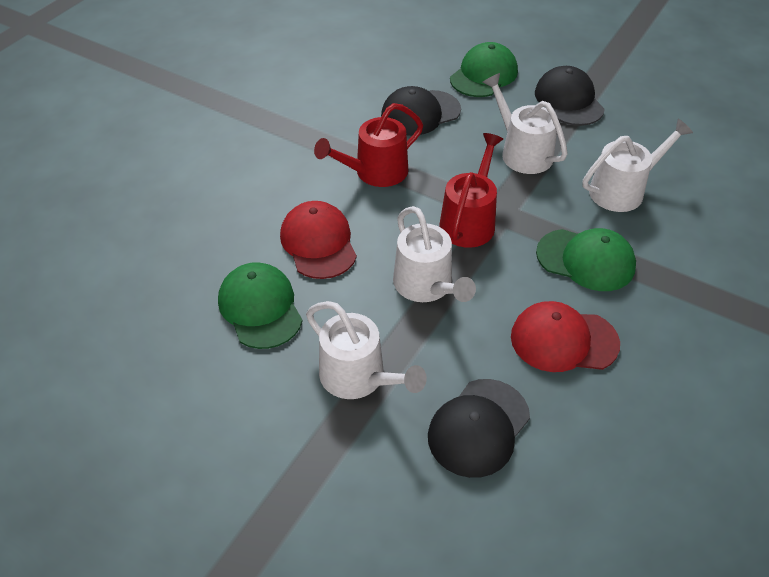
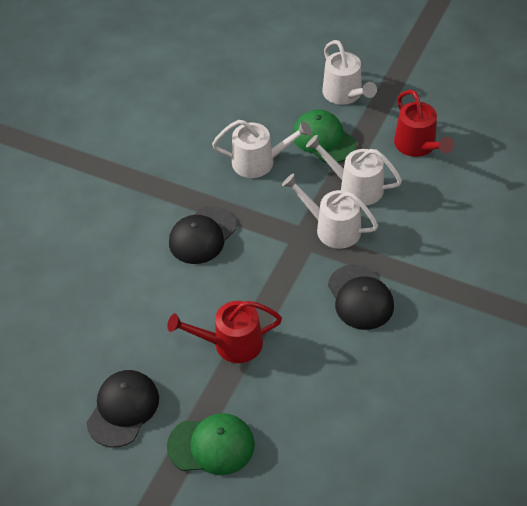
green cap: [218,262,302,349] [450,42,518,97] [536,228,636,291] = 3 -> [167,413,255,475] [292,110,357,163] = 2
red cap: [280,201,357,279] [511,301,620,372] = 2 -> none = 0

